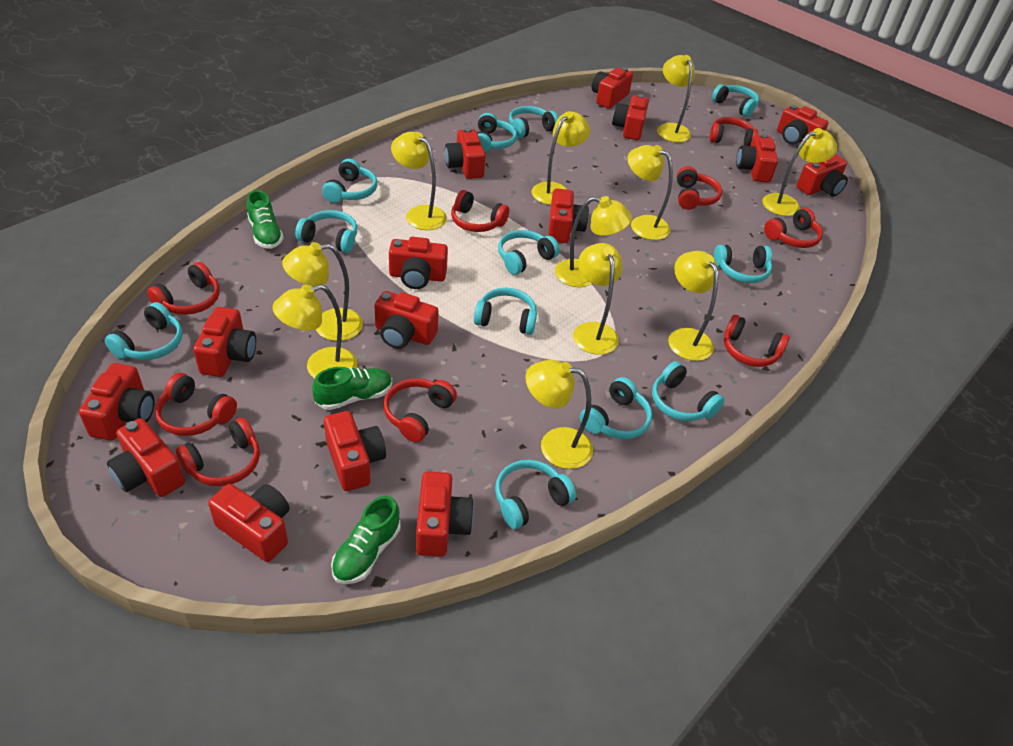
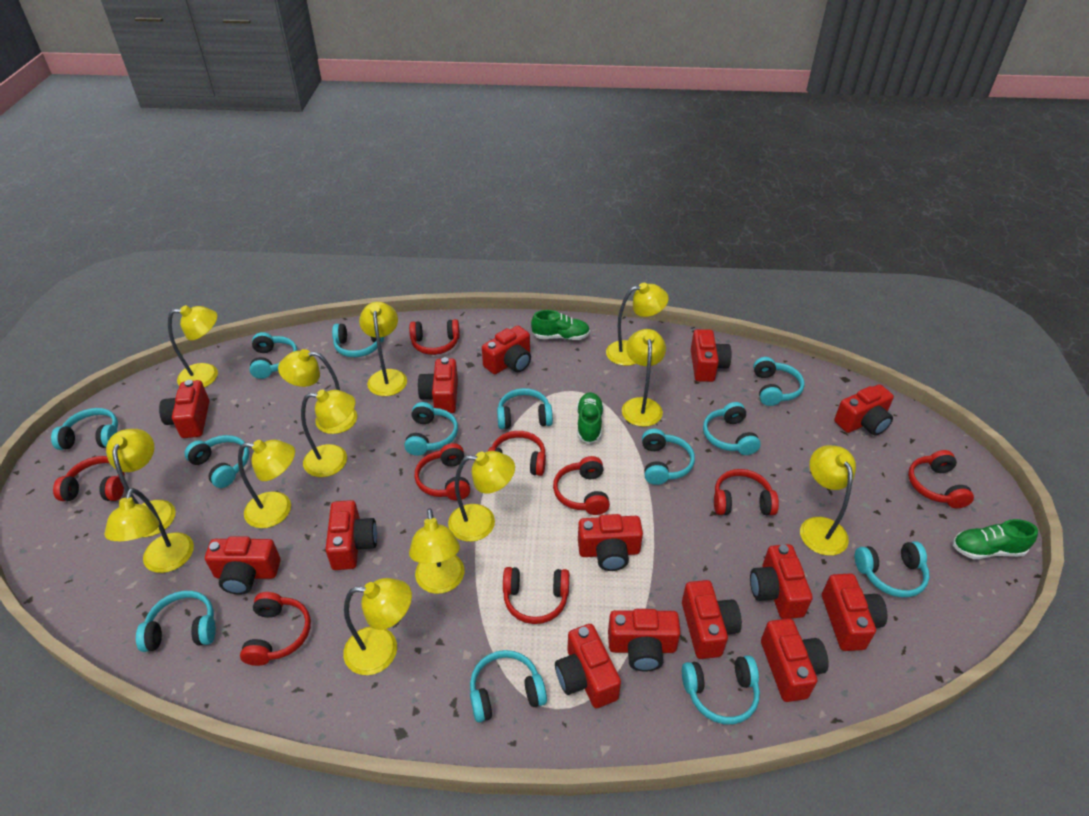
red camera: [79,363,154,441] [107,418,185,497] [193,307,256,377] [208,484,289,562] [324,411,386,491] [374,291,439,349] [389,237,448,289] [416,471,474,557] [445,127,486,179] [548,188,589,243] [592,67,633,109] [612,94,649,140] [736,134,778,183] [777,105,829,145] [797,154,848,197] = 15 -> [159,380,209,438] [205,536,280,595] [325,500,377,570] [418,357,458,413] [482,326,531,374] [555,624,621,708] [578,514,643,571] [608,609,681,672] [682,580,742,659] [691,329,731,382] [750,544,813,619] [761,618,829,702] [822,573,887,651] [834,384,894,435] = 14
turquoise headphones: [105,302,183,360] [295,210,357,253] [322,159,377,203] [474,288,537,335] [477,113,517,152] [495,460,576,529] [498,230,559,275] [509,106,559,139] [580,377,652,439] [652,361,725,421] [712,84,759,117] [713,245,772,283] = 12 -> [51,408,118,450] [136,591,216,652] [185,435,249,488] [250,332,298,379] [332,324,384,357] [404,402,458,456] [470,650,547,722] [497,388,553,429] [642,429,695,485] [682,655,760,725] [703,402,761,455] [753,357,805,406] [855,541,930,597] = 13
yellow lamp: [272,284,357,378] [282,242,363,341] [391,132,447,230] [525,360,593,469] [532,111,590,205] [555,196,632,287] [573,243,623,355] [627,145,673,240] [657,55,695,142] [668,251,718,361] [762,128,838,216] = 11 -> [104,488,194,573] [106,429,176,537] [168,305,218,388] [238,440,295,528] [278,349,357,434] [301,389,355,477] [343,578,412,675] [359,302,407,396] [409,508,465,594] [448,451,515,542] [606,283,669,366] [622,329,666,427] [800,445,856,556] = 13

